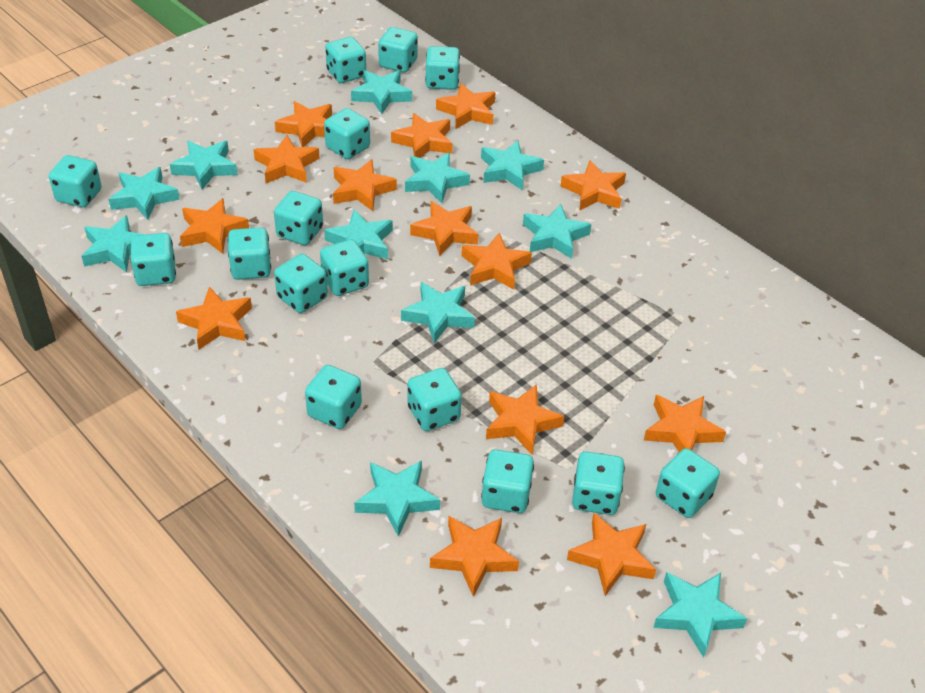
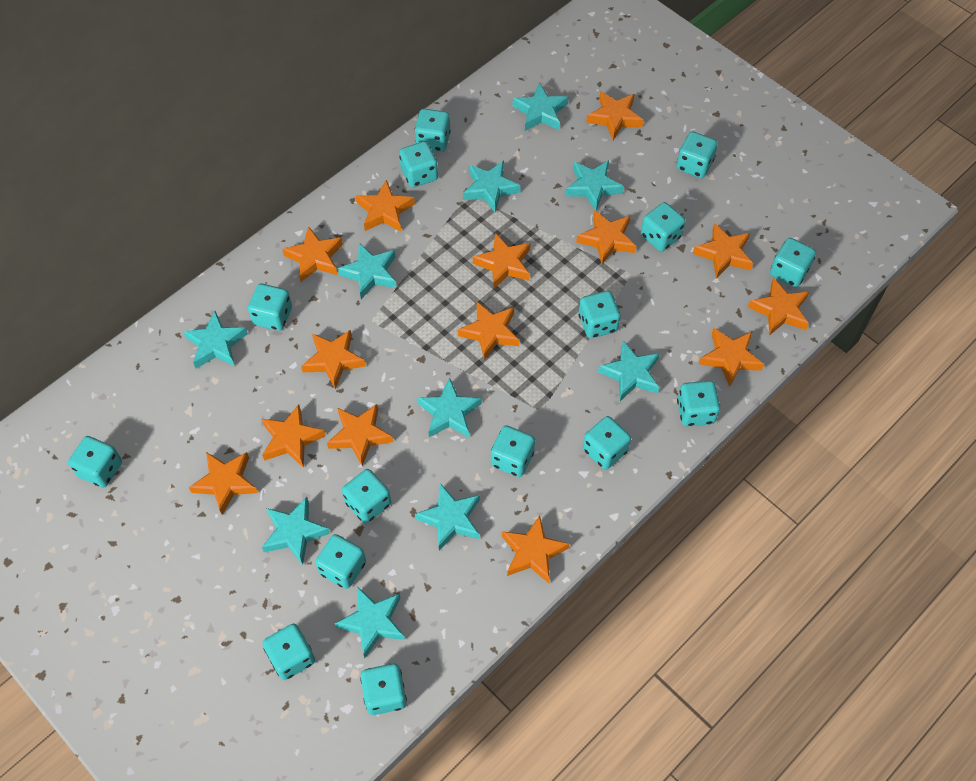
turquoise star: [81,215,146,273] [109,167,180,220] [170,141,238,189] [324,210,393,259] [351,70,412,114] [354,461,440,537] [401,282,475,343] [405,152,470,203] [481,140,544,191] [523,204,591,259] [653,572,747,658] = 11 -> [183,311,248,368] [262,497,330,565] [335,586,405,658] [338,243,397,299] [415,483,480,551] [417,378,482,437] [463,160,521,212] [513,83,568,131] [565,160,624,211] [598,341,660,401] = 10

